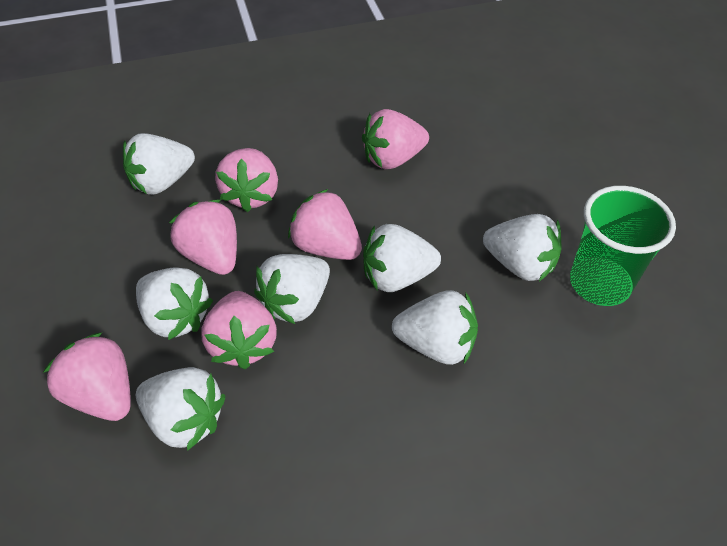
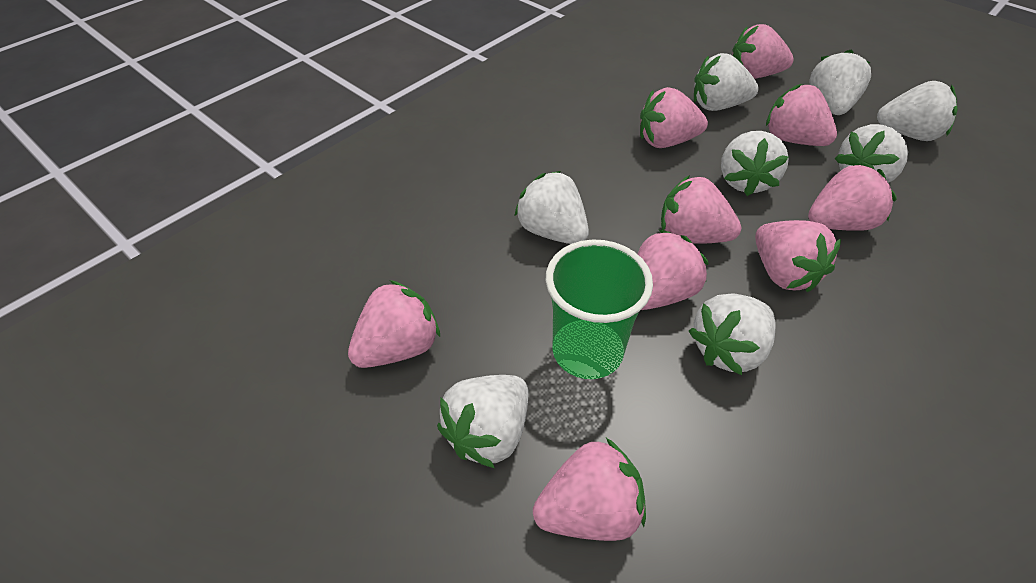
pink strawberry: [43,332,131,421] [169,199,237,275] [201,291,277,370] [215,148,278,212] [288,189,362,260] [362,109,429,169] = 6 -> [348,280,440,368] [533,438,646,541] [638,229,709,310] [640,87,708,148] [661,175,741,244] [732,24,794,79] [755,220,841,292] [766,84,837,146] [808,163,897,231] = 9
white strawberry: [123,133,195,195] [136,267,213,340] [136,367,226,451] [254,254,330,324] [363,224,441,292] [392,290,478,365] [483,214,562,281] = 7 -> [437,375,528,468] [514,171,589,244] [689,293,776,375] [694,53,759,111] [721,131,789,196] [810,49,871,115] [834,124,908,183] [877,81,958,141] = 8

